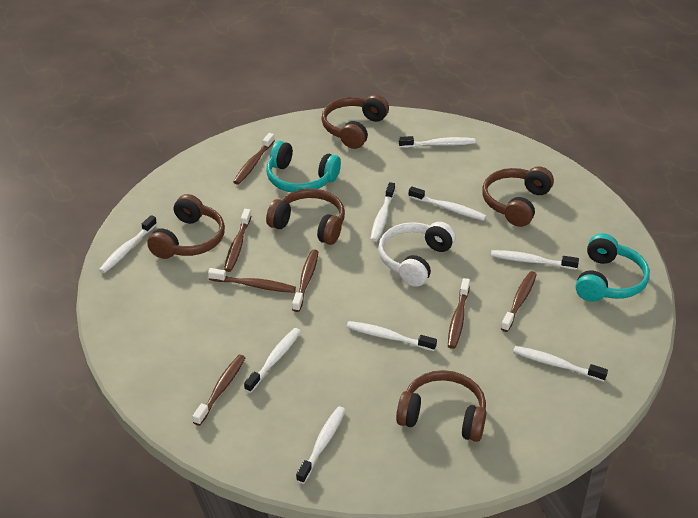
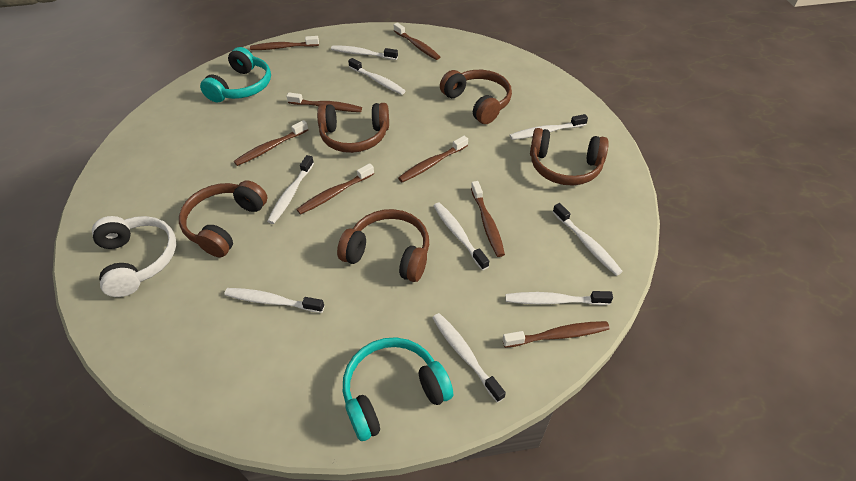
brown toothbrush: [193,355,245,426] [208,268,296,293] [224,209,251,272] [233,133,275,185] [292,249,318,312] [448,278,470,349] [501,271,537,332] = 7 -> [234,120,308,166] [250,36,319,50] [286,93,362,112] [296,163,374,215] [394,23,440,60] [398,136,468,183] [471,181,505,257] [502,321,610,348] = 8

